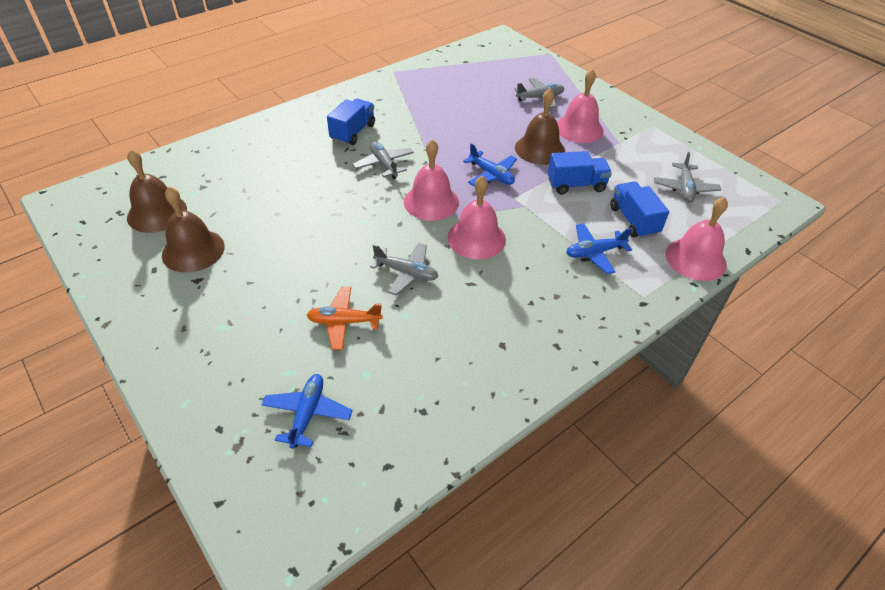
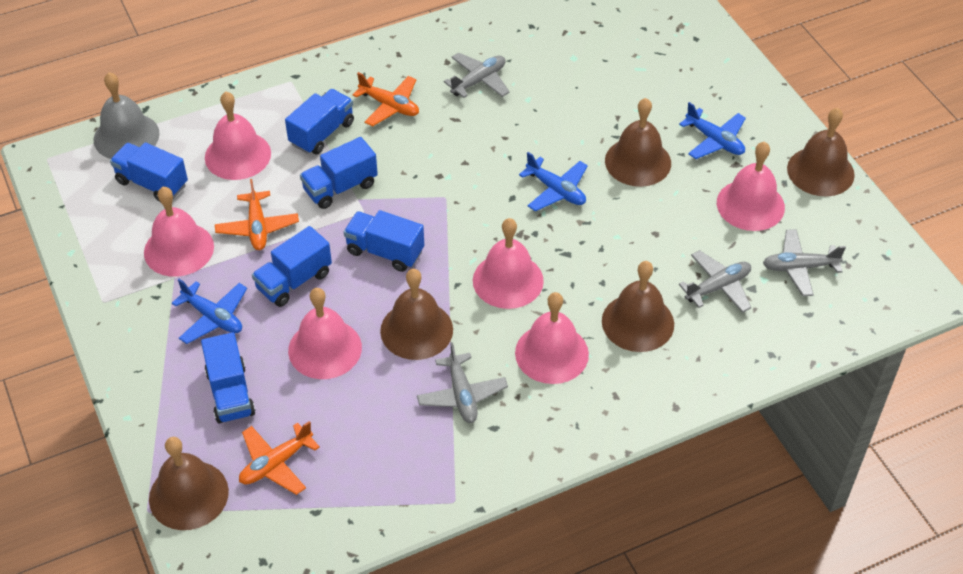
blue truck: [327,99,375,145] [548,151,612,195] [610,182,669,238] = 3 -> [110,142,188,202] [201,332,256,424] [252,226,332,307] [285,89,354,155] [300,137,378,209] [344,210,424,272] = 6
brown bell: [127,149,187,233] [162,187,225,273] [515,89,565,165] = 3 -> [149,437,229,530] [380,269,453,360] [602,261,674,352] [605,98,671,187] [787,108,855,197] = 5
grey bell: none = 0 -> [93,72,160,159] = 1
orange plane: [306,287,383,350] = 1 -> [215,179,299,250] [239,421,320,495] [352,72,419,127] = 3
pink bell: [404,139,459,221] [447,176,506,259] [557,69,604,143] [665,197,728,281] = 4 -> [144,187,214,277] [205,92,271,180] [288,288,362,379] [473,218,544,309] [515,292,589,384] [717,141,785,231] = 6

